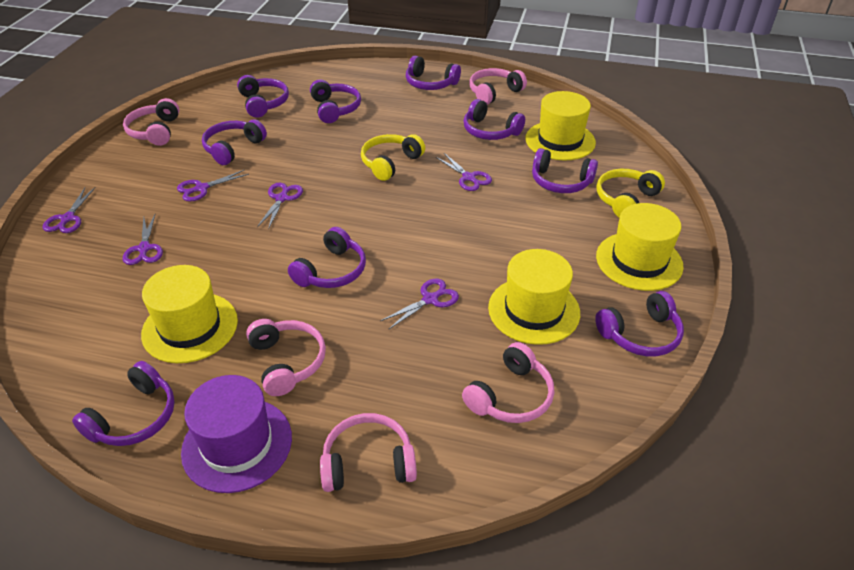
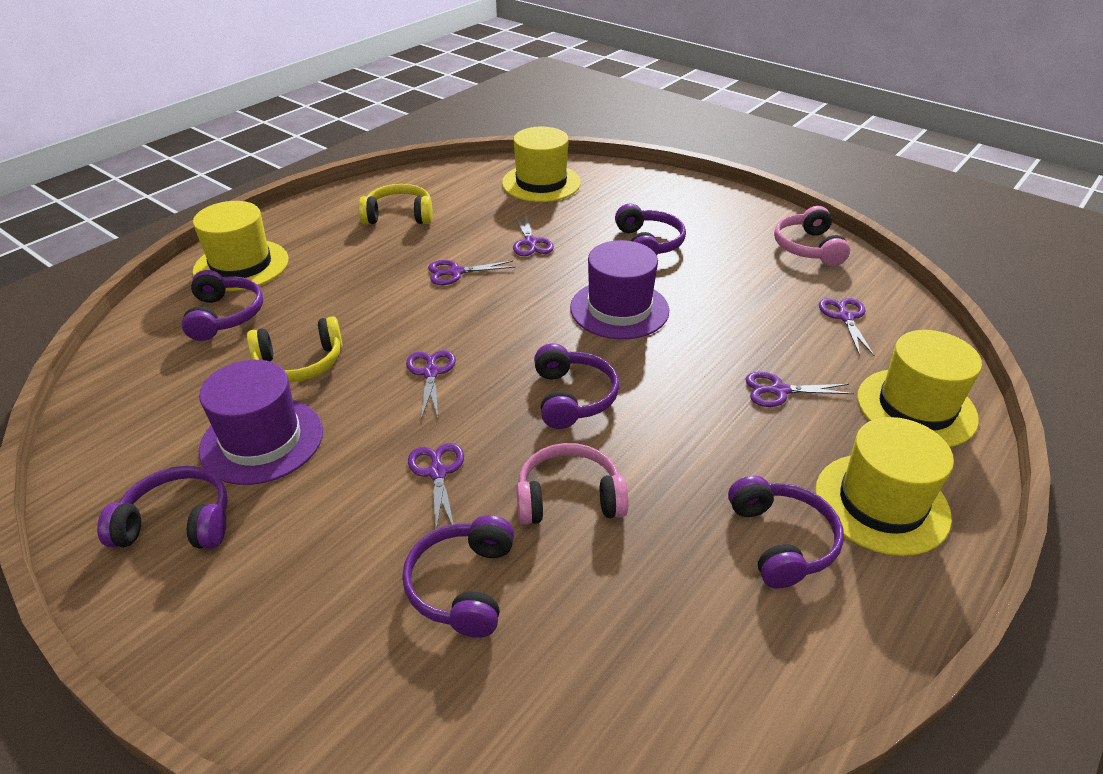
pink headphones: [123,98,179,146] [246,319,326,396] [320,413,417,492] [462,342,554,423] [469,68,527,105] = 5 -> [516,443,628,525] [774,206,850,266] = 2
purple hat: [181,375,292,493] = 1 -> [199,360,323,485] [570,240,669,339] = 2
purple headphones: [72,361,175,446] [202,119,267,165] [237,75,289,118] [288,227,366,288] [310,79,361,123] [406,56,461,90] [463,99,525,140] [532,148,598,193] [595,291,684,357] = 9 -> [97,466,228,549] [182,270,263,341] [402,515,514,638] [534,343,619,429] [615,204,686,255] [728,476,844,589] = 6

